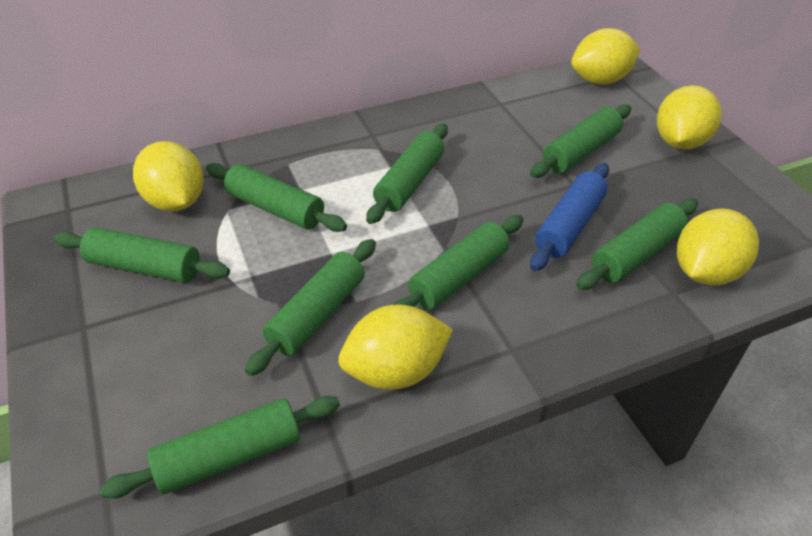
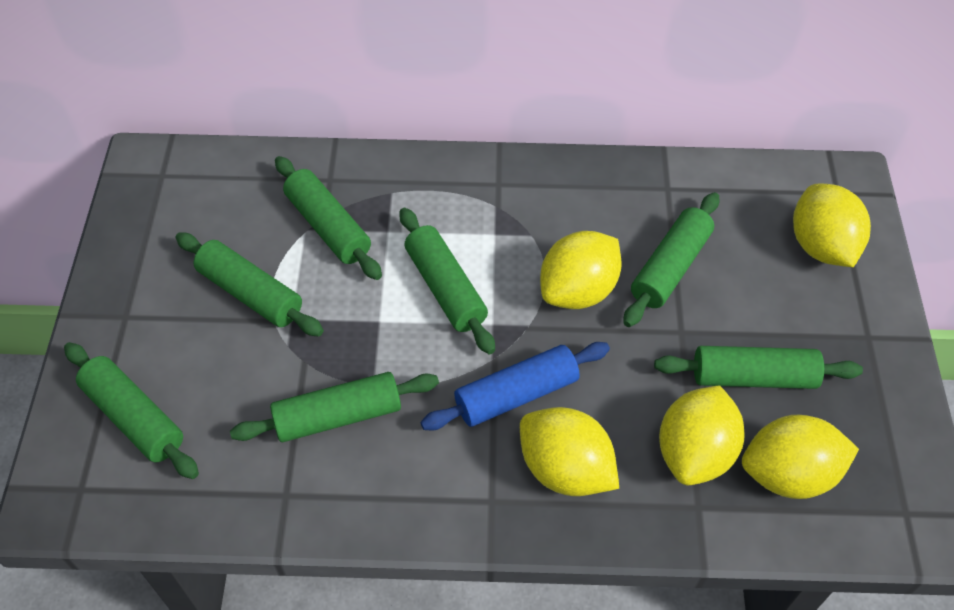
green rolling pin: [54,227,230,283] [100,396,340,498] [206,163,347,232] [245,239,376,376] [366,124,448,224] [393,215,524,309] [530,104,631,178] [576,198,698,290] = 8 -> [64,342,199,479] [175,232,324,337] [230,372,439,442] [275,156,382,280] [399,208,495,354] [623,192,720,327] [654,346,863,389] = 7

